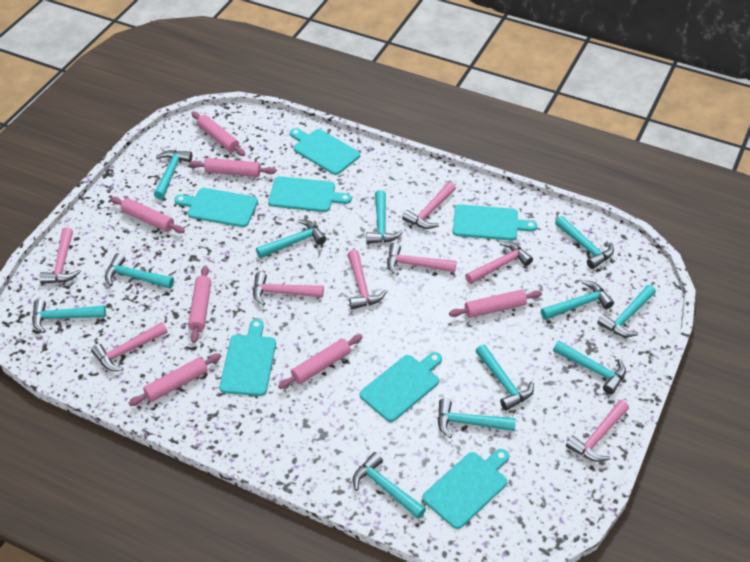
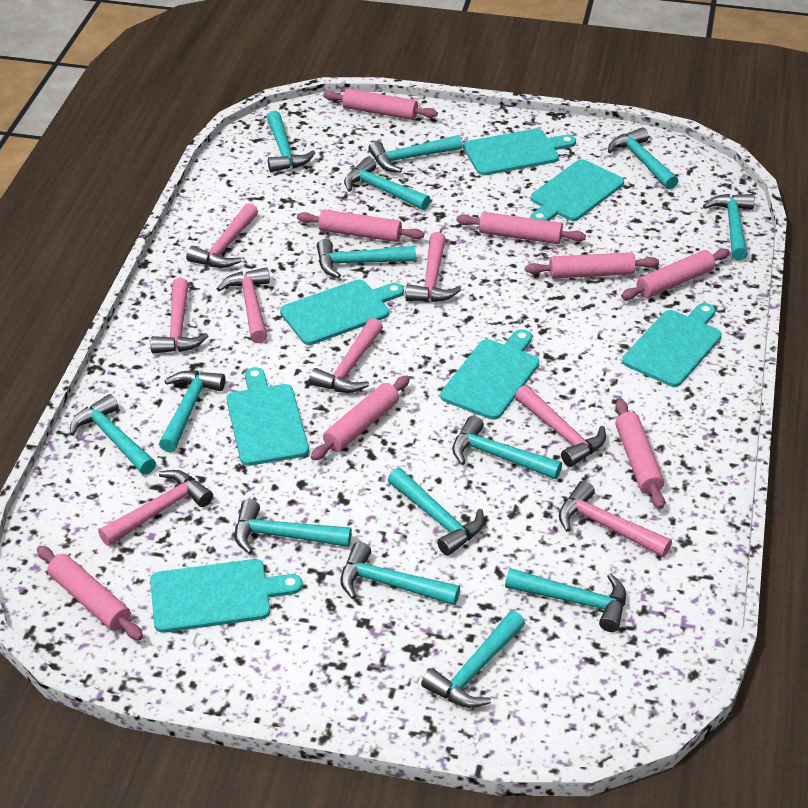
pink rolling pin: [110,197,185,233] [129,353,221,406] [188,266,211,343] [189,158,276,177] [191,112,245,156] [278,334,362,389] [449,290,542,318] = 7 -> [37,546,143,640] [297,209,424,242] [311,375,410,461] [323,89,438,120] [456,212,586,244] [525,252,659,279] [615,399,665,509] [621,249,730,300] = 8
turquoise hammer: [32,299,106,333] [105,253,174,289] [154,150,192,199] [256,219,326,258] [353,452,426,519] [366,190,403,244] [438,398,516,438] [476,345,534,411] [541,280,614,320] [553,341,626,394] [555,216,614,269] [597,285,656,337] = 12 -> [69,394,156,475] [159,370,225,452] [235,499,352,554] [267,111,315,172] [317,239,416,278] [340,542,460,605] [344,157,431,210] [368,135,462,173] [388,468,484,556] [421,611,525,708] [452,416,562,479] [505,568,626,632] [608,127,678,189] [703,194,755,261] = 14

